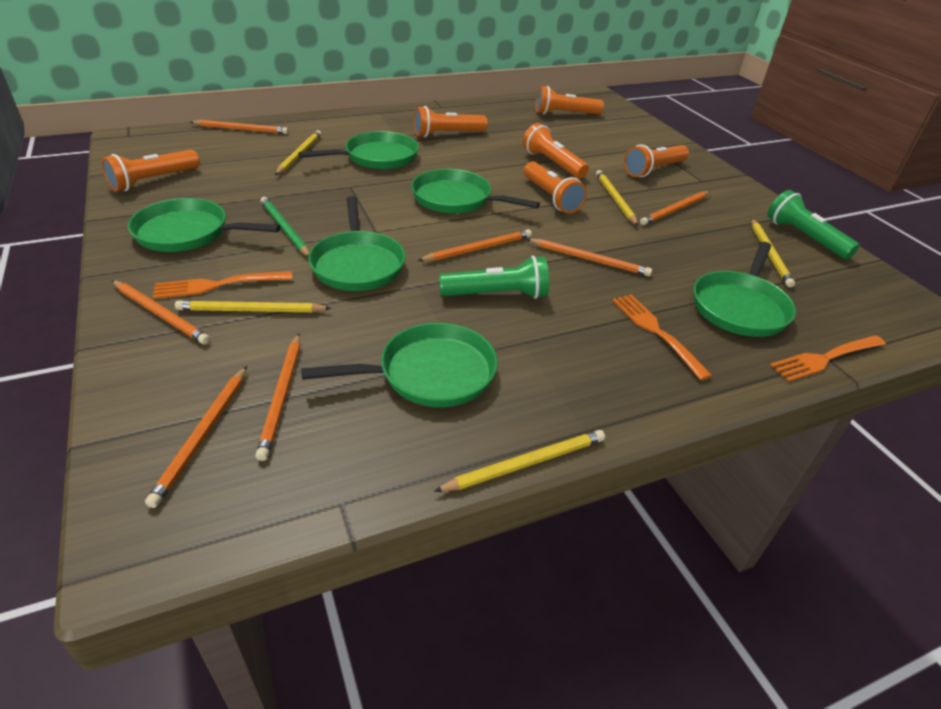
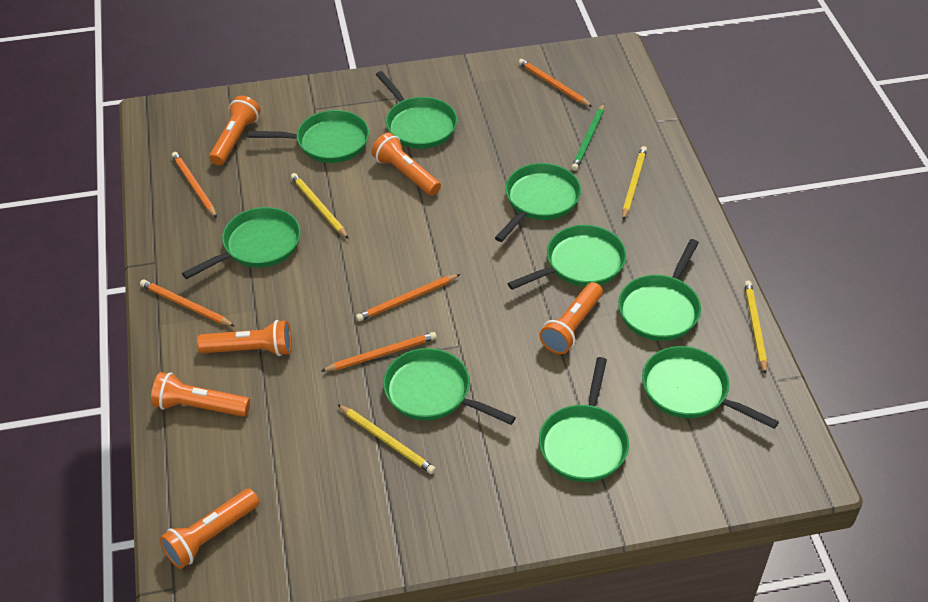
green flashlight: [439,256,549,299] [767,190,859,259] = 2 -> none = 0
green pan: [128,198,280,252] [298,131,419,169] [301,323,498,407] [308,196,406,291] [411,169,540,214] [694,242,796,337] = 6 -> [182,207,301,279] [248,110,369,163] [376,71,457,149] [383,348,516,425] [495,163,581,242] [507,225,626,290] [539,357,629,482] [618,239,701,341] [642,346,779,429] = 9
orange fork: [153,271,293,299] [612,294,713,380] [770,335,886,382] = 3 -> none = 0
orange pencil: [112,280,210,345] [145,366,247,508] [191,120,288,134] [255,334,300,461] [418,229,532,261] [527,239,652,276] [640,191,710,225] = 7 -> [140,279,234,326] [172,152,217,218] [321,332,437,371] [356,274,460,321] [518,59,592,107] = 5
yellow pencil: [175,300,331,312] [275,130,321,175] [434,430,605,492] [596,170,638,226] [751,219,795,287] = 5 -> [291,173,349,239] [337,404,436,474] [622,146,647,220] [744,281,767,375] = 4

